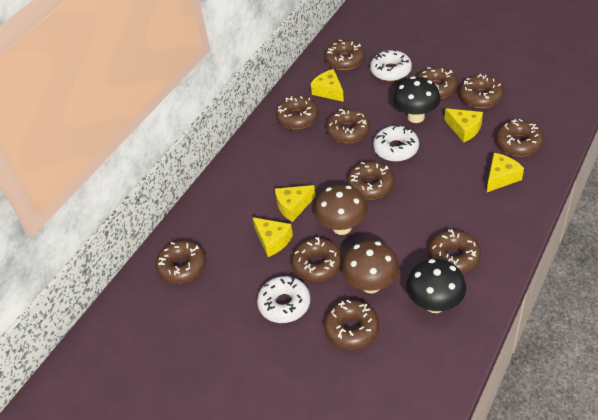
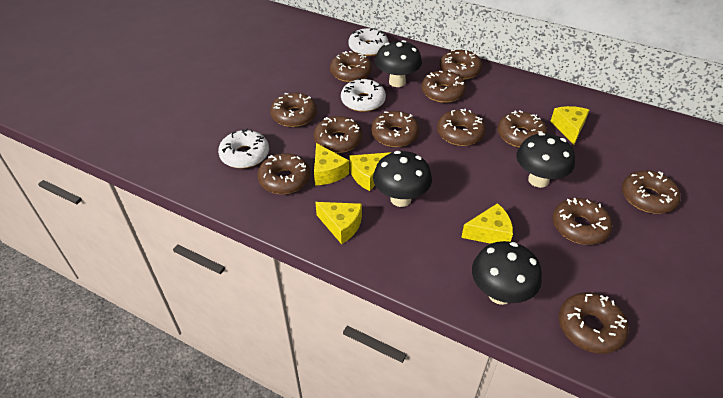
black mushroom: [393,76,441,123] [406,259,466,313] = 2 -> [373,151,432,207] [375,40,422,87] [472,241,542,305] [516,133,575,188] = 4
brown donut: [156,241,206,284] [276,96,319,129] [291,237,343,282] [324,300,379,350] [325,39,365,70] [326,109,370,143] [347,161,395,200] [417,67,458,99] [428,229,481,274] [459,74,504,108] [496,119,544,157] = 11 -> [257,153,310,194] [270,93,317,127] [314,116,362,153] [330,51,372,82] [371,111,419,147] [422,70,466,103] [437,109,486,146] [440,50,482,80] [497,110,547,148] [553,198,612,245] [559,293,629,354] [622,170,681,214] = 12
brown mushroom: [314,185,368,235] [342,240,399,293] = 2 -> none = 0

